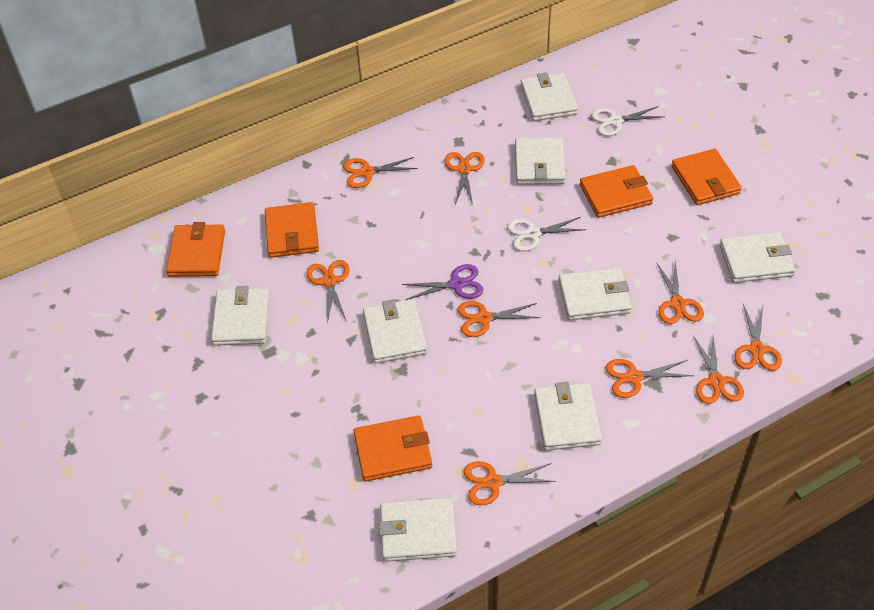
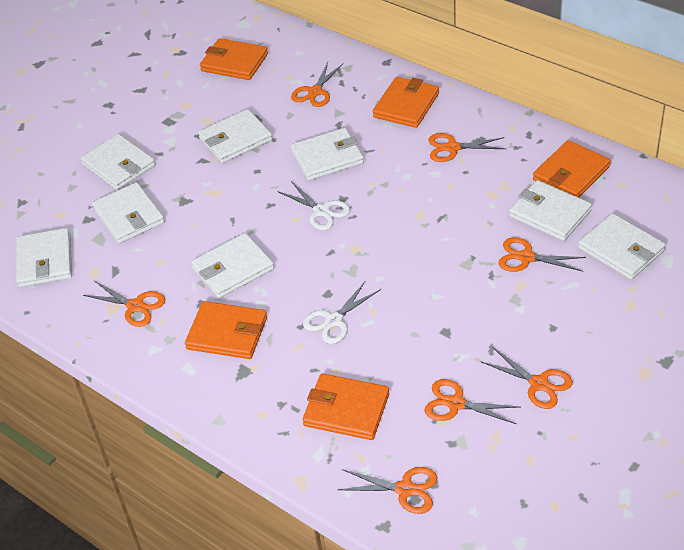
orange scissors: [306,260,350,323] [343,157,418,188] [445,152,485,204] [458,301,541,337] [464,461,556,506] [606,359,694,398] [656,261,704,324] [693,335,744,404] [735,304,782,371] = 9 -> [83,281,165,327] [291,62,344,107] [337,467,437,514] [424,379,520,424] [428,133,505,162] [480,347,573,409] [498,237,586,272] = 7
purple scissors: [402,264,484,300] = 1 -> none = 0

